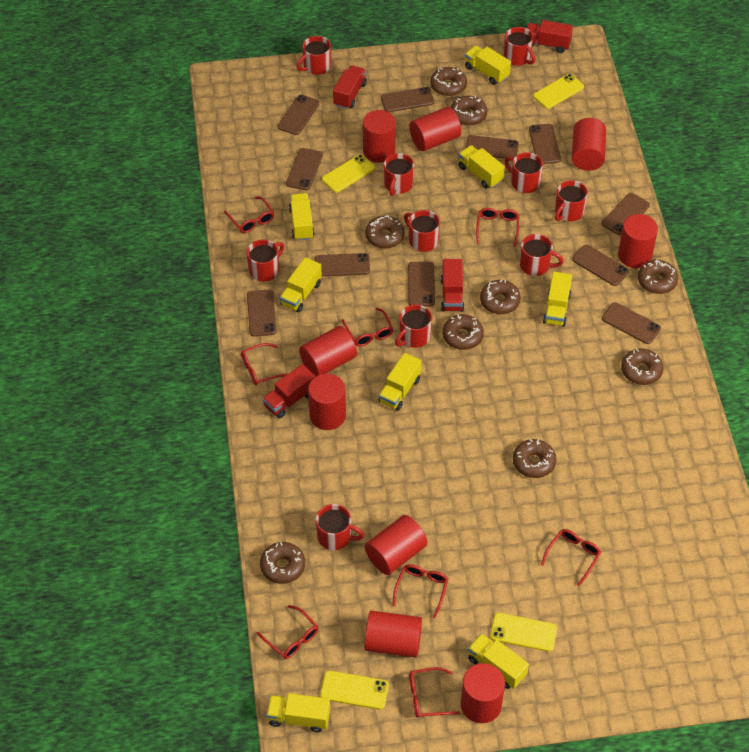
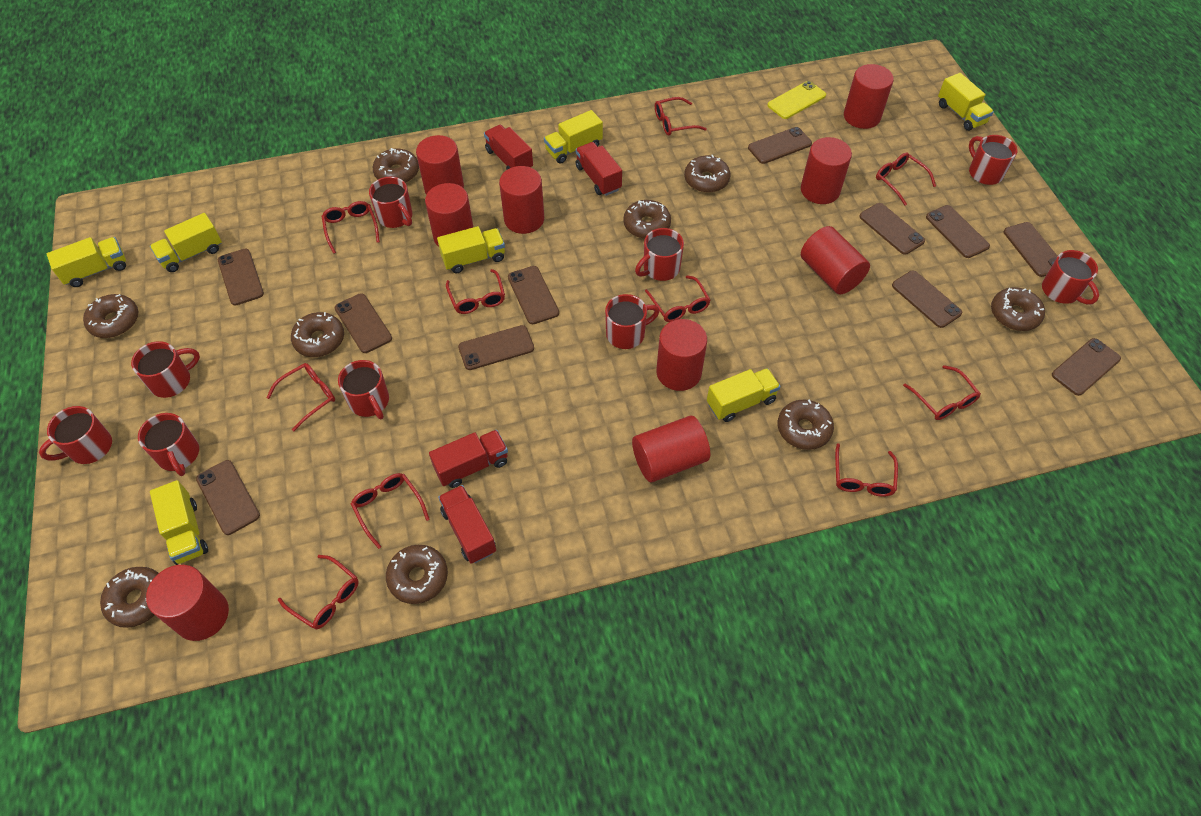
red glasses: [224,196,274,233] [241,343,287,386] [256,605,318,659] [342,308,393,347] [392,564,448,618] [409,667,460,718] [476,208,519,247] [541,529,601,586] = 8 -> [266,363,335,431] [278,555,359,629] [322,201,380,254] [351,473,430,549] [446,269,505,314] [645,275,710,322] [655,97,707,136] [835,443,898,497] [876,153,936,205] [903,365,981,420] = 10
red mug: [247,239,284,282] [296,36,331,75] [316,504,364,550] [384,153,414,196] [395,304,432,348] [404,210,440,252] [504,27,535,66] [504,152,543,193] [520,234,564,276] [555,180,588,222] = 10 -> [39,406,112,464] [131,341,200,398] [138,413,199,476] [338,360,389,419] [369,177,412,228] [605,294,659,349] [635,228,684,281] [969,135,1018,185] [1042,250,1099,305] = 9
yellow phone: [320,671,389,709] [322,154,375,193] [490,613,557,652] [533,74,584,109] = 4 -> [767,81,826,119] = 1
yellow truck: [266,693,330,732] [280,257,322,312] [289,193,314,240] [378,353,422,411] [459,145,505,188] [465,45,511,85] [468,633,529,689] [543,272,572,327] = 8 -> [47,237,126,287] [150,213,222,272] [150,480,208,565] [437,226,505,273] [544,110,603,164] [707,368,780,422] [938,73,994,131] = 7

